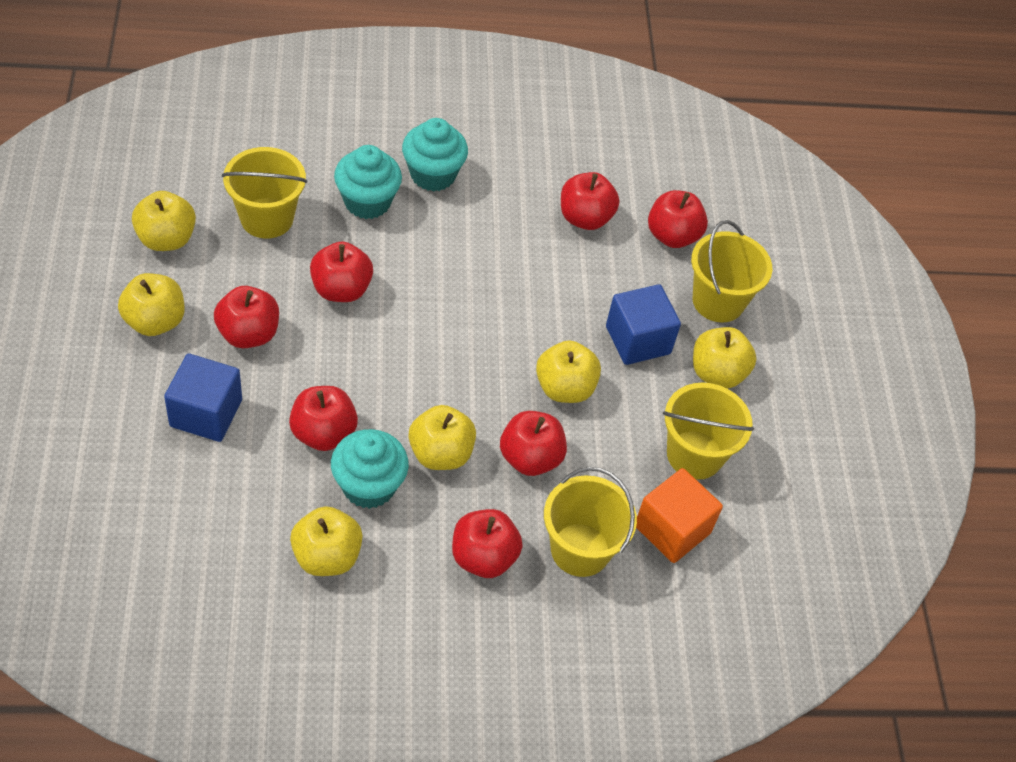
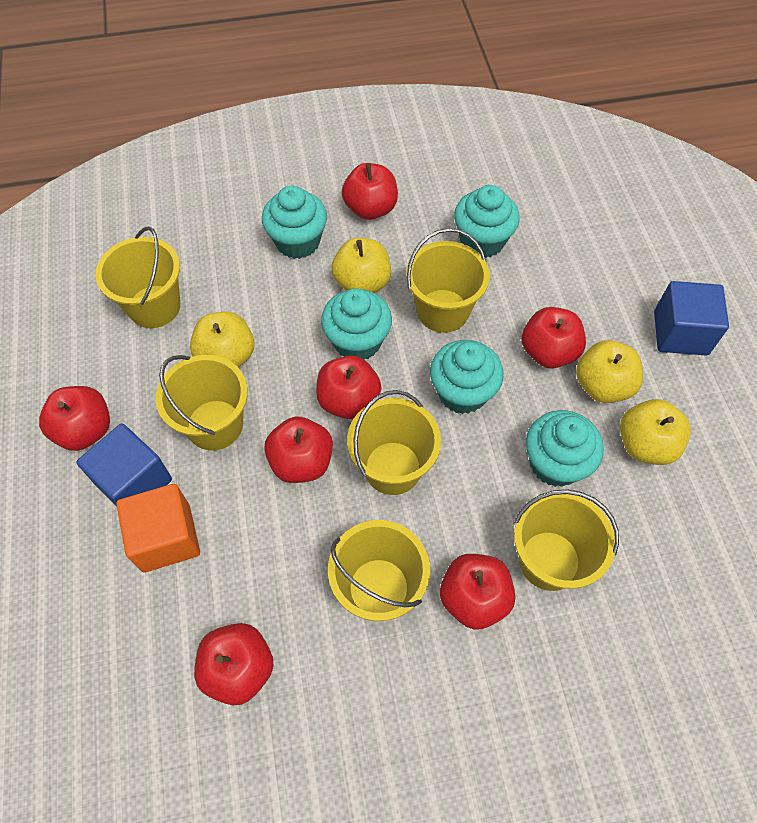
turquoise cupcake: [331,429,409,509] [334,145,402,219] [402,118,468,192] = 3 -> [262,186,327,259] [321,288,392,360] [430,340,504,414] [454,185,520,258] [526,410,604,487] = 5
yellow apple: [118,273,185,336] [132,191,196,251] [290,506,363,576] [409,405,476,470] [536,340,601,403] [693,327,757,389] = 6 -> [190,312,255,368] [331,238,391,293] [576,340,643,403] [620,399,691,465] = 4
yellow bucket: [222,147,307,239] [544,467,637,577] [663,383,754,480] [691,220,772,322] = 4 -> [95,226,180,328] [156,355,248,451] [328,520,430,621] [347,390,441,495] [406,228,490,333] [514,489,619,591] = 6

